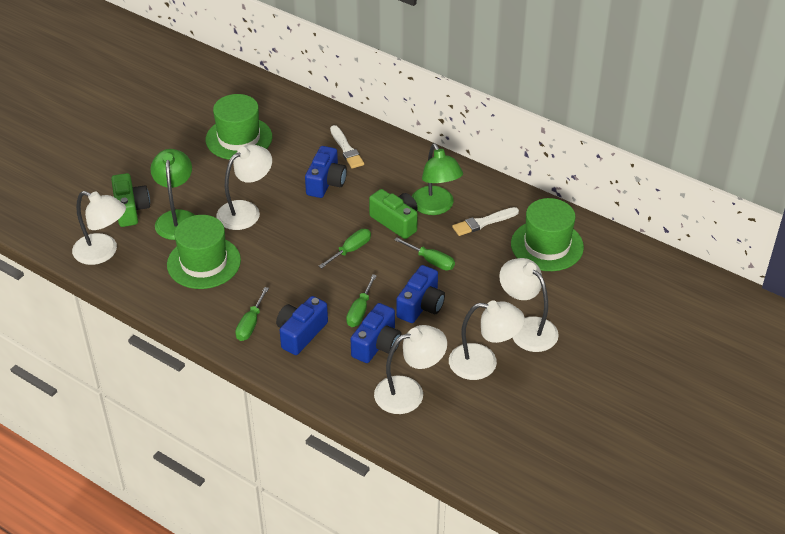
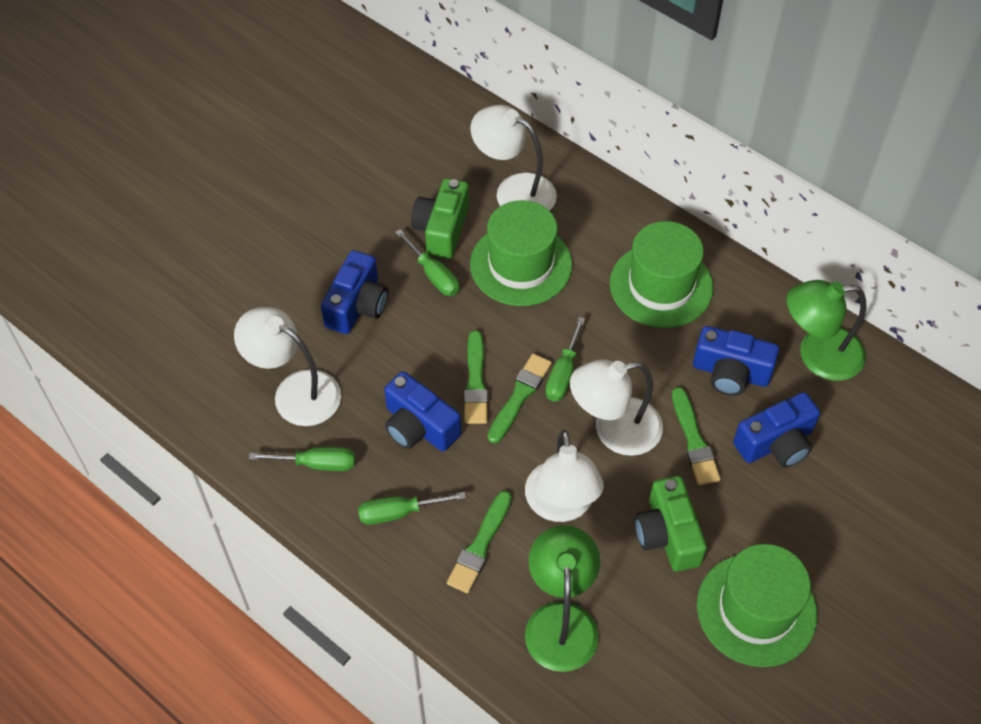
green brush: none = 0 -> [447,491,512,593] [464,330,488,424] [488,354,552,444] [672,387,721,485] = 4
white brush: [330,125,364,168] [452,207,519,236] = 2 -> none = 0
white lamp: [72,191,126,265] [217,144,272,230] [374,325,447,414] [449,300,525,380] [499,258,559,352] = 5 -> [234,307,341,426] [471,105,557,211] [525,430,604,522] [570,359,663,456] = 4

